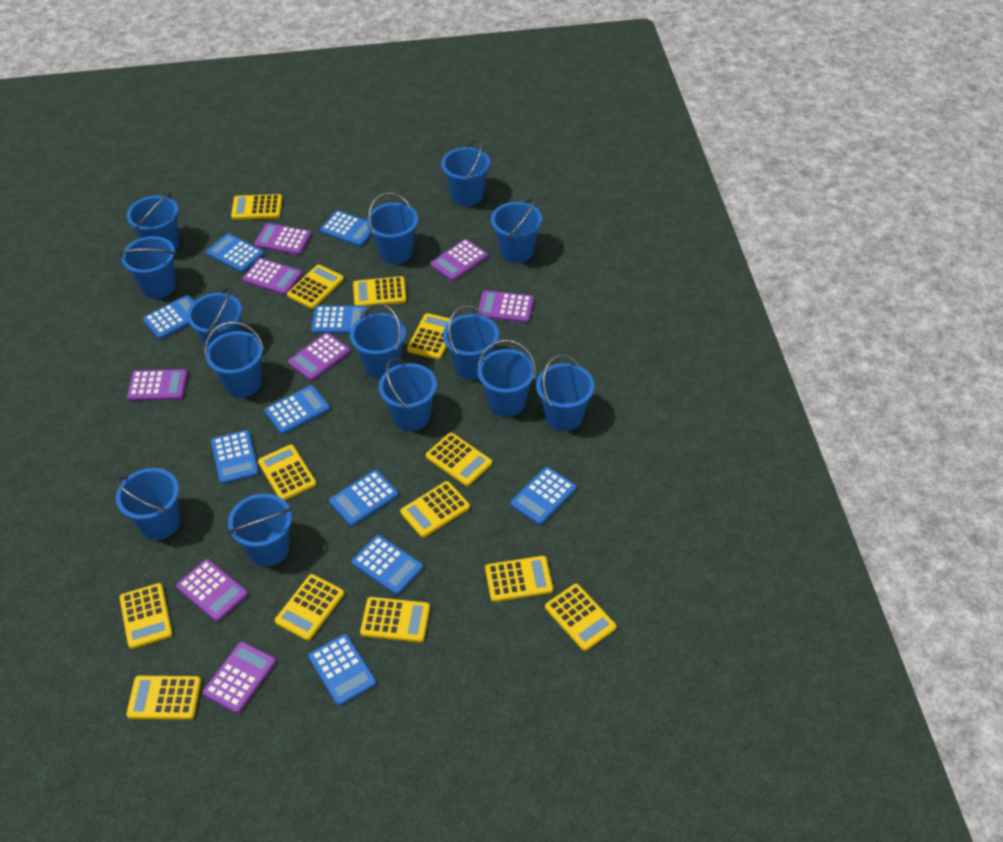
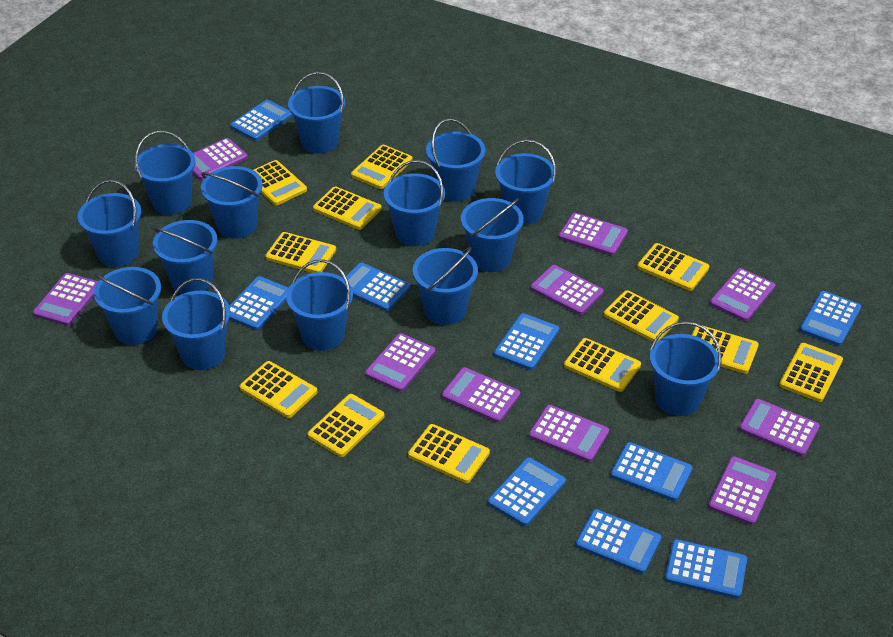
blue calculator: [143,295,194,339] [206,234,264,273] [211,430,259,484] [264,385,330,434] [308,634,376,706] [311,306,367,334] [320,211,372,246] [329,470,399,526] [352,535,423,595] [510,467,576,525] = 10 -> [229,276,288,330] [230,100,293,141] [346,262,410,311] [488,457,566,526] [494,313,559,370] [576,509,661,574] [611,442,693,501] [665,539,747,599] [800,291,861,346] = 9
purple calculator: [127,369,188,401] [176,559,248,622] [203,642,276,714] [242,258,302,295] [254,223,312,255] [288,333,350,381] [430,239,488,281] [477,290,534,323] = 8 -> [33,273,98,326] [193,138,248,180] [365,333,435,392] [442,367,520,423] [529,405,609,462] [531,265,604,315] [559,213,628,256] [708,456,776,525] [710,268,775,321] [739,399,820,457] = 10
yellow calculator: [120,583,173,649] [126,676,201,720] [231,194,282,220] [258,444,316,500] [275,574,344,641] [287,265,344,309] [353,276,407,307] [360,597,430,643] [400,481,470,538] [407,313,453,360] [426,433,492,486] [485,556,553,602] [545,584,616,651] = 13 -> [240,361,317,418] [253,160,307,205] [265,232,336,273] [308,394,384,457] [313,186,382,230] [351,145,413,189] [408,424,490,483] [564,338,641,392] [604,290,679,342] [637,243,709,291] [692,325,759,374] [779,343,843,402] = 12

